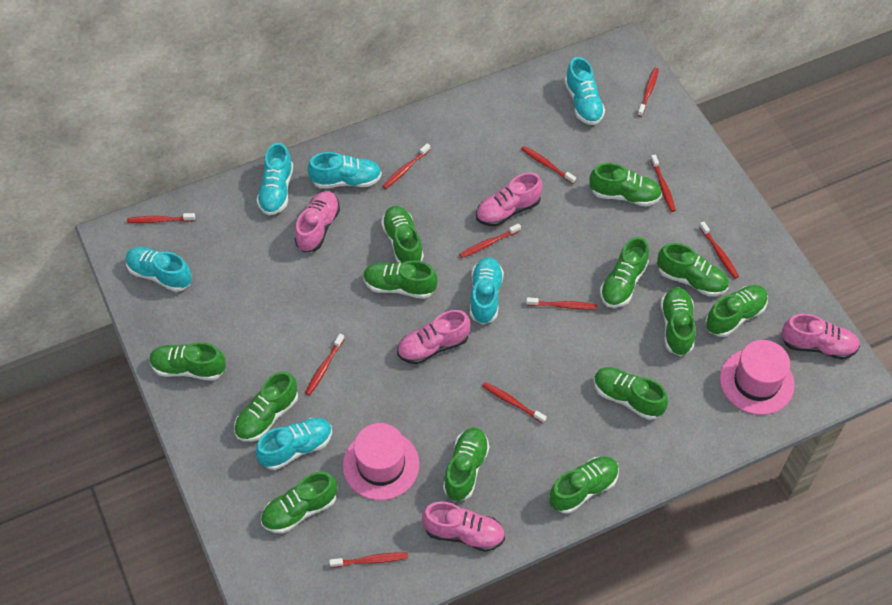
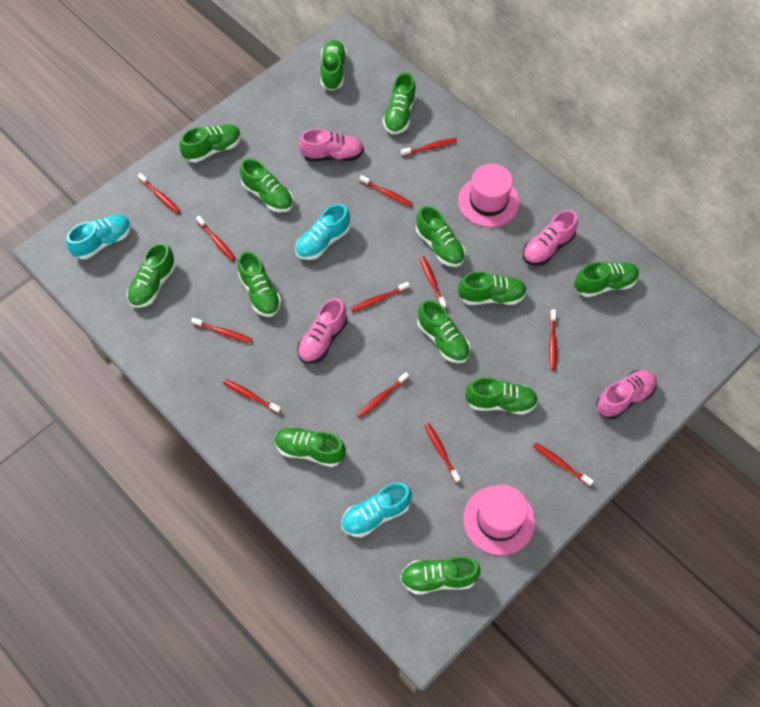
pink shoe: [295,191,340,252] [397,310,471,364] [422,501,505,552] [476,173,543,227] [781,314,860,359] = 5 -> [297,298,347,364] [299,129,364,162] [523,210,578,266] [596,370,657,419] = 4
red toothbrush: [127,213,195,223] [305,334,345,395] [329,552,408,568] [382,143,431,189] [459,224,521,258] [482,382,547,423] [521,146,576,184] [526,297,597,310] [638,68,659,117] [651,155,676,212] [699,222,739,279] = 11 -> [137,173,180,214] [191,318,253,343] [196,216,236,261] [223,379,281,414] [351,282,410,312] [357,372,409,418] [359,175,413,207] [401,138,457,156] [420,256,447,309] [425,423,460,483] [533,443,594,486] [549,309,557,370] = 12
turquoise shoe: [126,247,192,292] [255,418,332,470] [257,143,293,215] [308,152,382,188] [470,257,504,324] [565,57,605,125] = 6 -> [66,215,132,259] [295,204,350,260] [341,482,412,537] = 3

